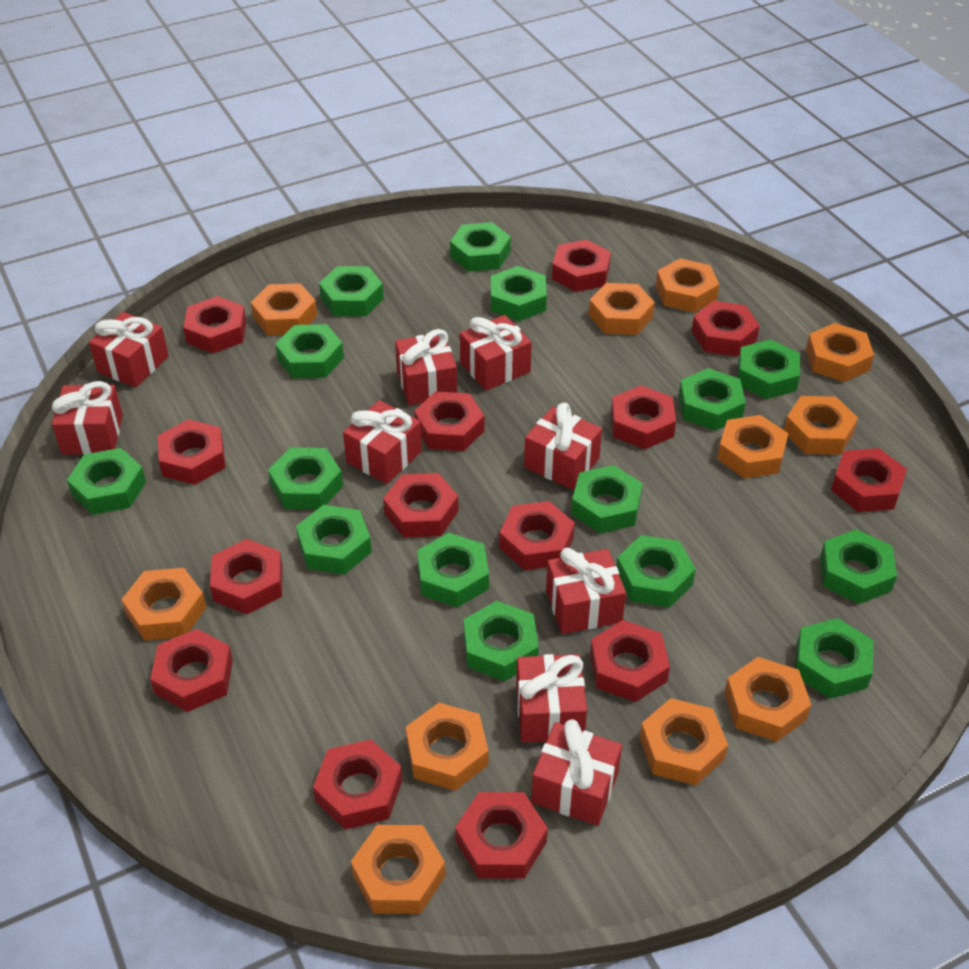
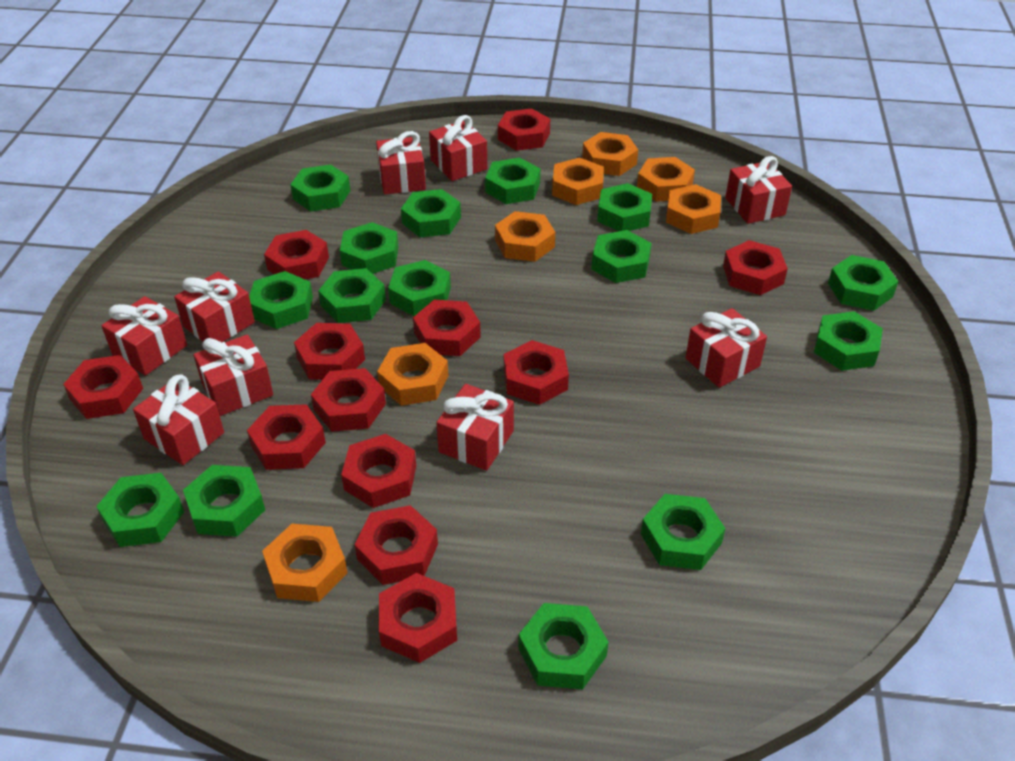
orange nut: [121,568,206,641] [251,283,317,335] [351,825,446,914] [406,703,488,791] [589,283,655,335] [640,698,728,785] [656,258,719,313] [717,415,788,479] [725,657,812,742] [784,396,858,455] [806,323,874,382] = 11 -> [262,524,348,602] [377,343,448,406] [495,211,555,262] [552,158,604,205] [582,132,638,176] [637,157,695,202] [666,184,721,234] = 7
red nut: [150,629,233,712] [158,419,226,485] [183,296,247,353] [210,539,283,614] [313,739,402,830] [383,473,459,538] [414,391,485,451] [455,792,548,879] [499,501,575,570] [552,240,611,292] [590,620,670,702] [611,385,676,449] [692,301,760,357] [831,448,907,512] = 14 -> [63,355,143,419] [247,404,326,470] [264,230,329,280] [294,323,365,380] [311,368,386,431] [341,434,416,508] [355,505,438,585] [379,573,457,663] [413,300,481,356] [498,108,550,151] [504,340,569,405] [723,240,788,295] = 12

